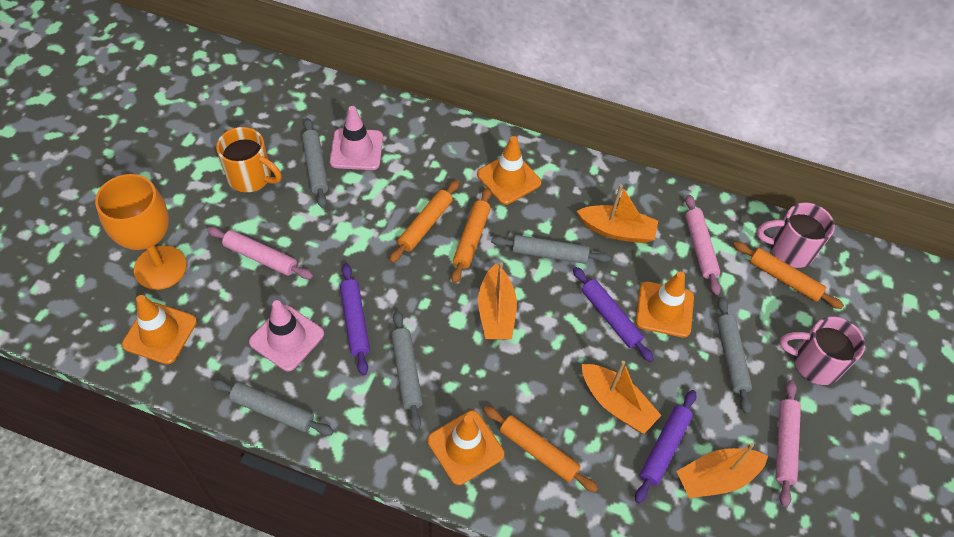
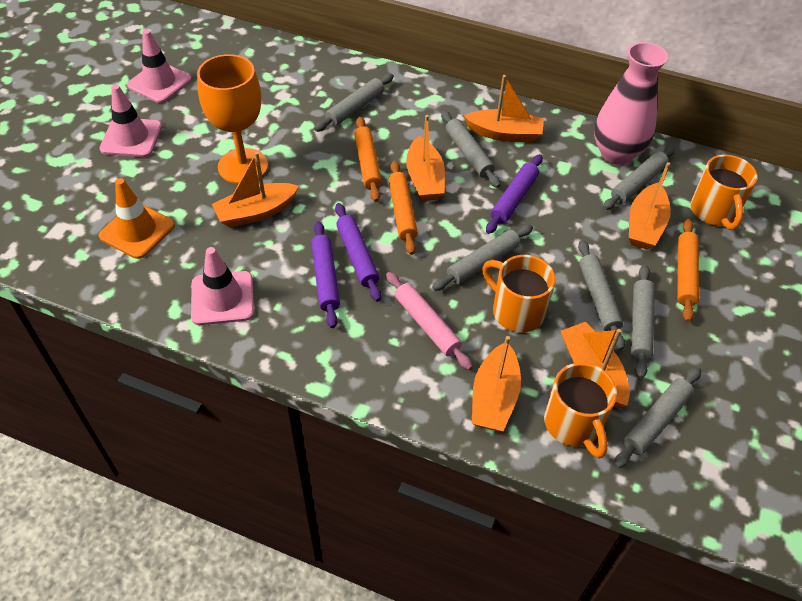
grey rolling pin: [211,379,334,436] [302,118,328,208] [391,310,423,430] [491,235,611,264] [717,297,752,414] = 5 -> [314,74,394,132] [432,225,533,291] [441,110,500,188] [578,240,625,350] [603,146,675,210] [614,367,701,468] [631,265,655,379] = 7
orange boat: [478,262,517,339] [577,184,658,243] [582,361,661,434] [676,443,768,498] = 4 -> [212,152,299,228] [406,115,445,201] [464,75,544,142] [472,336,521,431] [561,322,630,408] [629,162,671,250] = 6
orange mug: [216,127,282,192] = 1 -> [482,255,556,333] [544,363,617,459] [691,155,758,230] = 3
orange rolling pin: [389,180,459,263] [451,188,491,284] [484,406,598,492] [733,241,844,309] = 4 -> [354,117,382,202] [388,161,418,255] [677,219,699,322] = 3
orange traffic cone: [122,295,197,365] [427,410,504,485] [477,136,541,205] [636,272,694,337] = 4 -> [98,178,175,259] = 1
pink mug: [757,202,835,268] [780,316,865,385] = 2 -> none = 0
pink rolling pin: [207,227,313,279] [685,195,721,295] [775,380,801,507] = 3 -> [386,272,473,370] = 1
pink traffic cone: [249,300,324,371] [330,106,383,170] = 2 -> [99,85,162,157] [127,30,192,103] [191,247,254,325] = 3
pink vase: none = 0 -> [594,42,668,165] = 1

